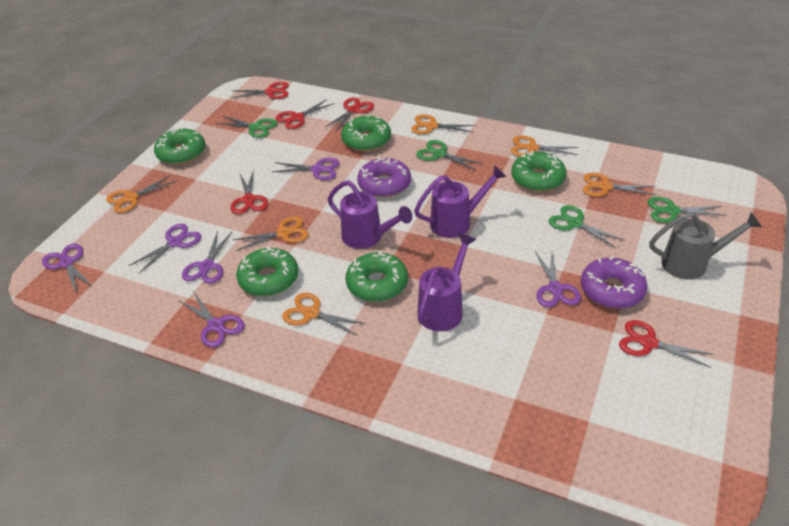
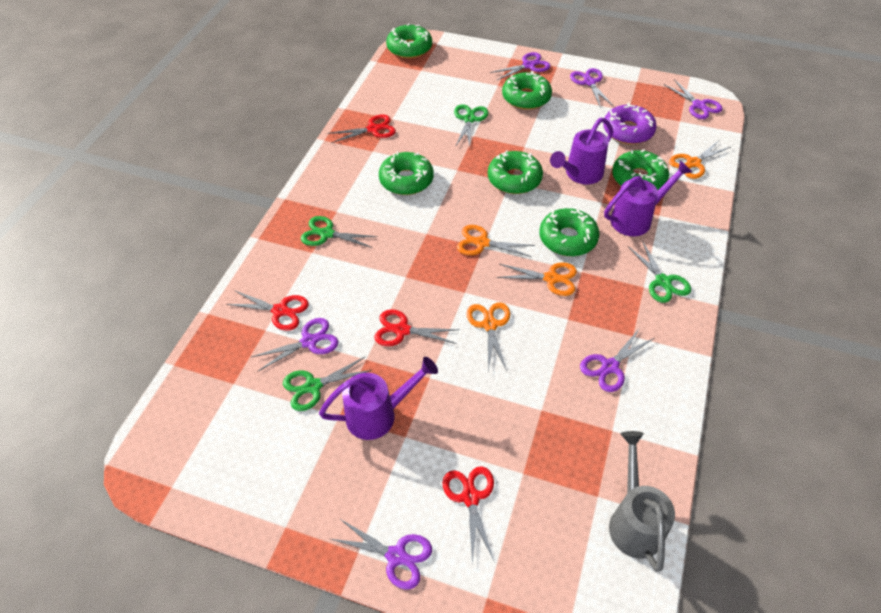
green donut: [154,127,205,165] [236,246,298,296] [341,114,391,151] [346,250,408,302] [511,151,566,192] = 5 -> [379,152,434,195] [386,23,432,58] [488,150,543,194] [502,71,552,110] [539,208,599,256] [612,149,669,190] = 6
orange scissors: [106,175,177,213] [233,216,309,251] [282,293,366,335] [411,114,476,134] [511,135,578,157] [583,173,656,197] = 6 -> [457,225,535,257] [467,302,510,372] [497,262,577,296] [669,140,732,179] = 4
purple donut: [357,157,411,198] [581,256,647,309] = 2 -> [603,103,657,144] = 1
red scissors: [230,170,268,214] [231,82,289,99] [276,99,335,129] [324,97,374,132] [619,320,714,368] = 5 -> [226,290,309,331] [328,115,396,143] [374,309,460,346] [442,466,494,565] = 4

